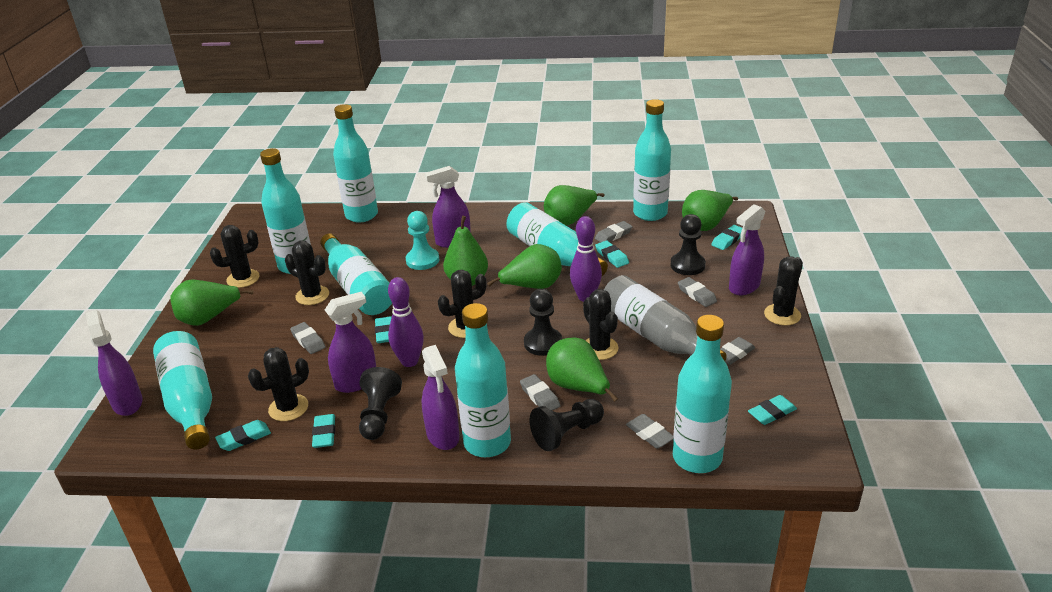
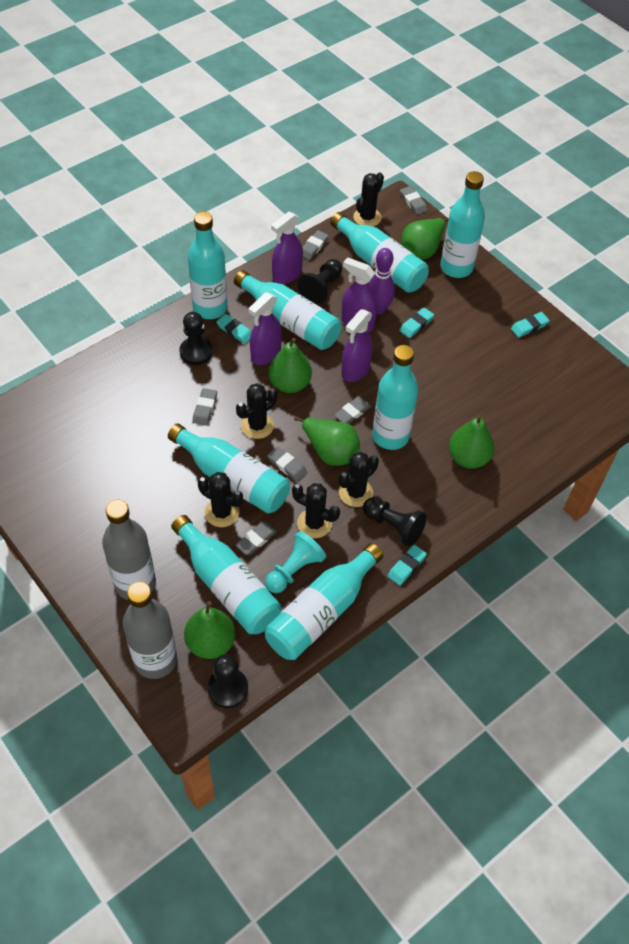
black cactus: [210,225,260,288] [248,347,309,421] [285,241,329,305] [438,270,487,338] [583,289,619,360] [764,256,803,326] = 6 -> [198,472,243,527] [236,383,277,439] [292,483,340,538] [338,452,379,507] [353,172,384,227] = 5
green pear: [170,279,253,326] [443,216,488,286] [487,244,562,289] [544,185,605,226] [546,338,618,402] [682,190,738,231] = 6 -> [184,601,236,659] [269,338,312,393] [294,416,360,466] [401,218,449,260] [449,415,494,469] = 5
grey bottle: [604,275,727,361] = 1 -> [102,500,156,600] [123,582,177,679] = 2
purple bowling pin: [388,277,424,367] [570,216,602,302] = 2 -> [368,248,395,315] = 1
purple spray bottle: [86,310,143,416] [325,292,376,393] [422,345,460,450] [425,166,471,248] [729,204,765,295] = 5 -> [249,292,282,365] [271,212,303,284] [341,257,377,332] [341,309,373,382] = 4
turquoise eraser: [215,420,271,451] [312,414,335,448] [375,316,392,343] [595,240,629,268] [711,225,742,250] [748,395,797,425] = 6 -> [217,314,251,344] [387,545,427,586] [399,308,434,338] [511,312,550,338] = 4

